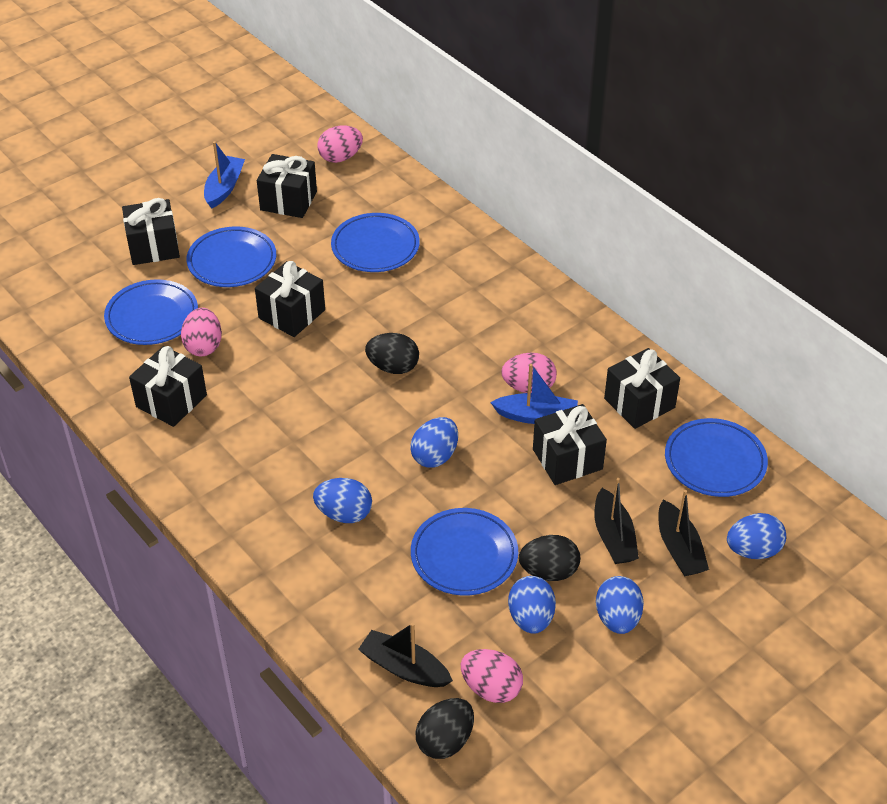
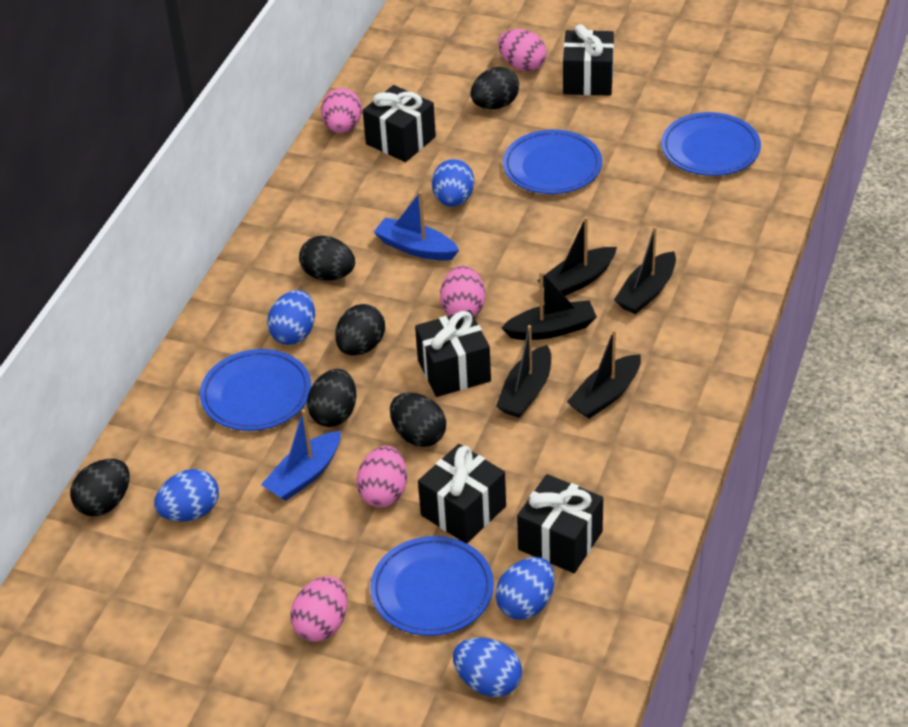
black boat: [358,623,453,687] [595,478,639,564] [658,490,709,576] = 3 -> [496,325,551,418] [501,271,597,340] [537,217,617,296] [567,330,641,419] [614,226,676,314] = 5
black egg: [365,333,419,374] [415,698,474,759] [519,535,580,581] = 3 -> [70,459,130,516] [299,236,355,280] [307,369,356,427] [335,304,385,356] [390,393,446,447] [471,67,519,109] = 6
black gift: [122,198,180,265] [129,346,207,427] [255,261,325,337] [257,154,317,218] [533,404,607,485] [604,348,680,429] = 6 -> [363,85,436,162] [415,310,491,397] [418,444,506,543] [517,474,603,573] [563,24,614,96] = 5
blue plate: [104,279,198,345] [187,226,276,287] [331,213,420,272] [411,508,518,595] [665,418,768,497] = 5 -> [200,349,311,431] [370,536,494,636] [503,130,602,194] [661,112,761,176] = 4
pink egg: [181,308,222,356] [317,125,363,163] [461,649,523,703] [501,353,557,393] = 4 -> [290,576,347,642] [321,88,362,133] [357,446,407,507] [440,266,485,317] [498,29,547,71] = 5

